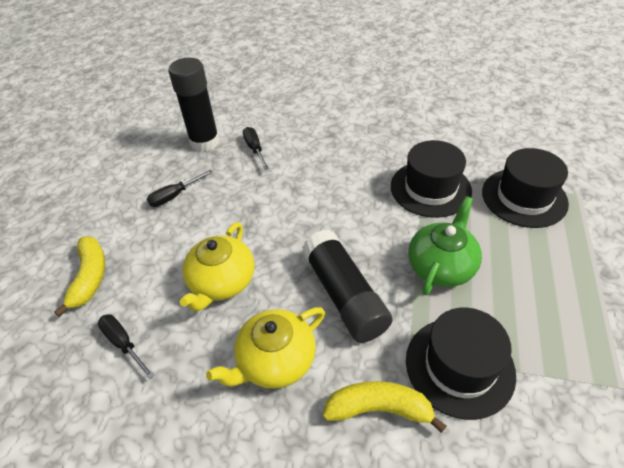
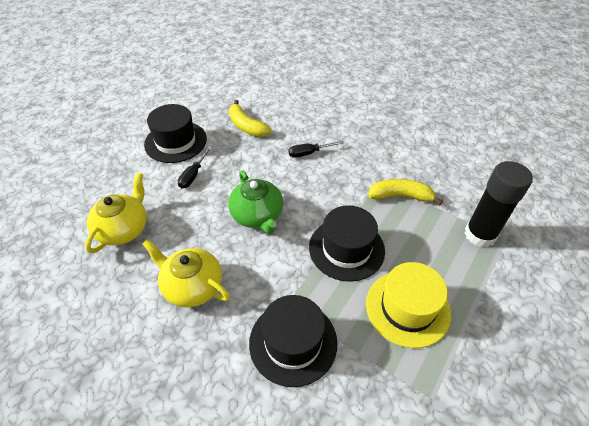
black glue stick: [168,58,220,152] [302,230,392,343] = 2 -> [465,161,533,247] = 1
black screwdriver: [98,314,155,380] [147,170,213,207] [243,127,269,170] = 3 -> [178,146,212,188] [288,141,344,158] = 2
yellow hat: none = 0 -> [366,262,451,348] = 1

